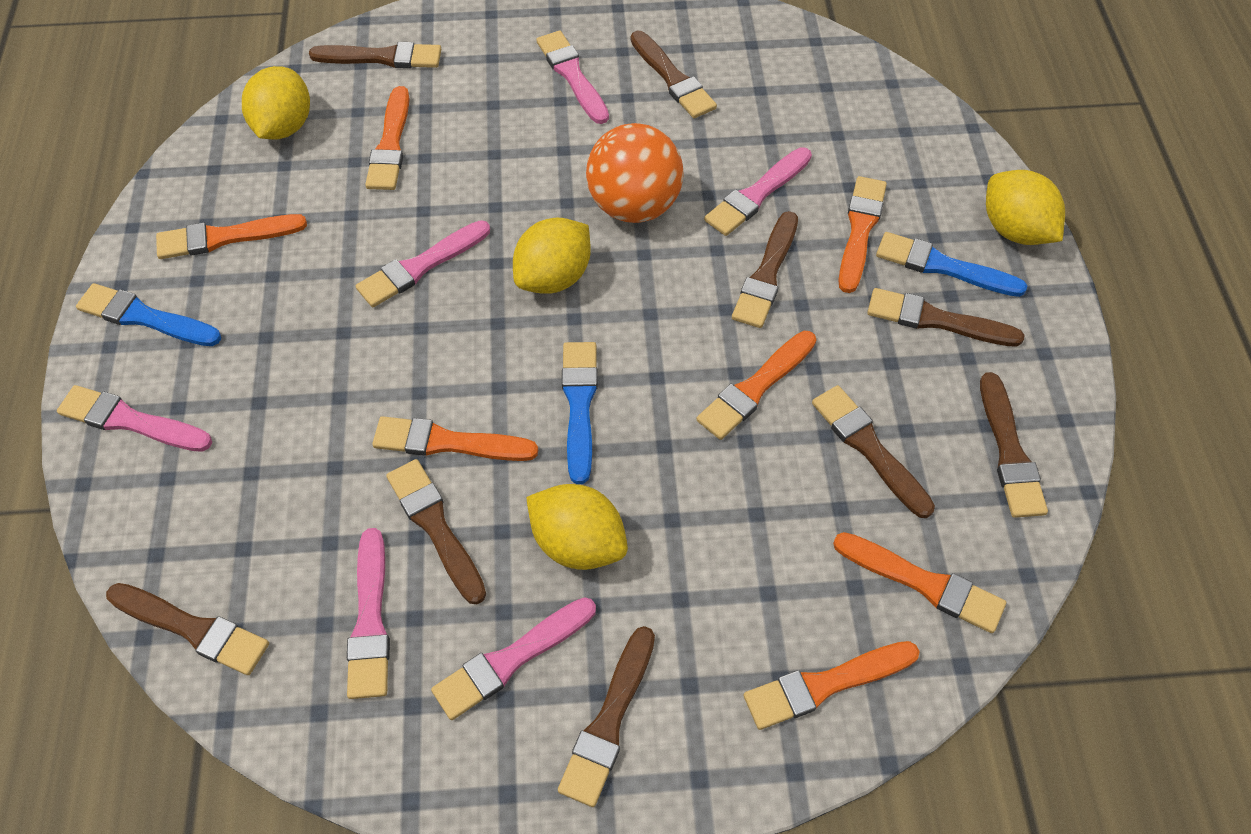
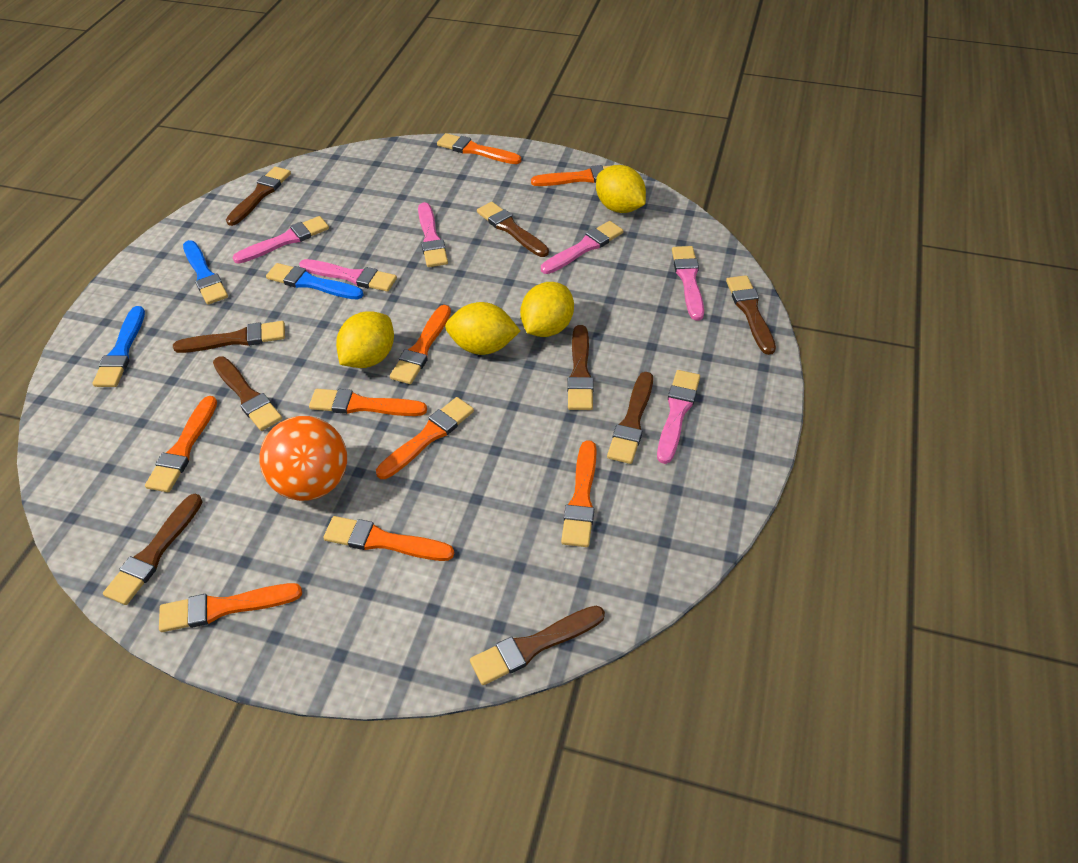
orange brush: [156,214,307,259] [365,86,409,190] [372,416,538,461] [696,331,816,440] [744,641,920,730] [833,532,1006,633] [838,176,887,293] = 7 -> [145,396,217,492] [159,583,302,632] [309,389,427,416] [323,516,454,561] [376,397,474,479] [390,305,451,384] [437,133,521,164] [531,165,613,186] [561,440,597,547] = 9

